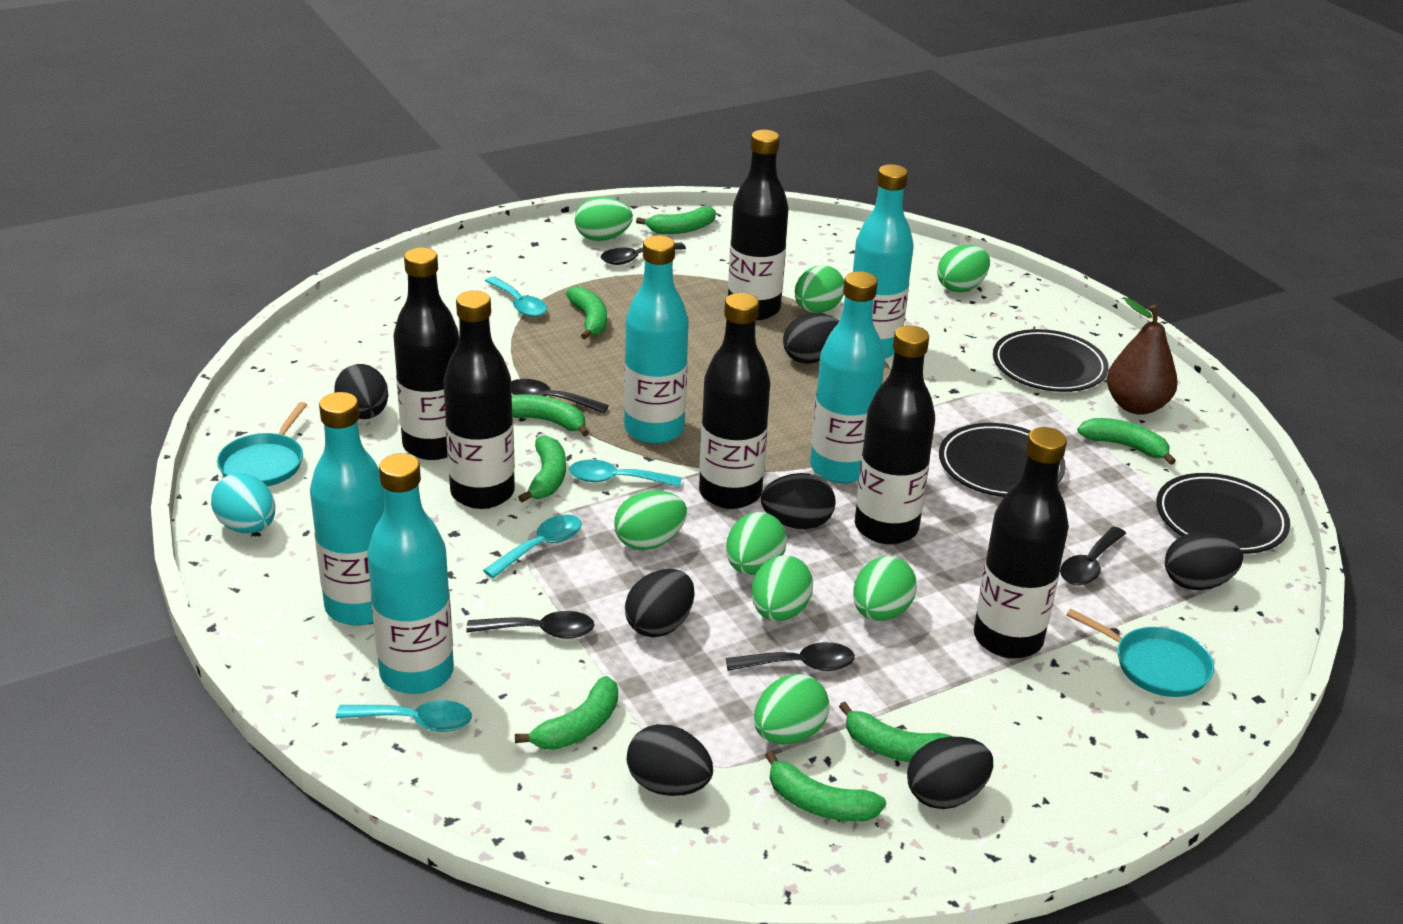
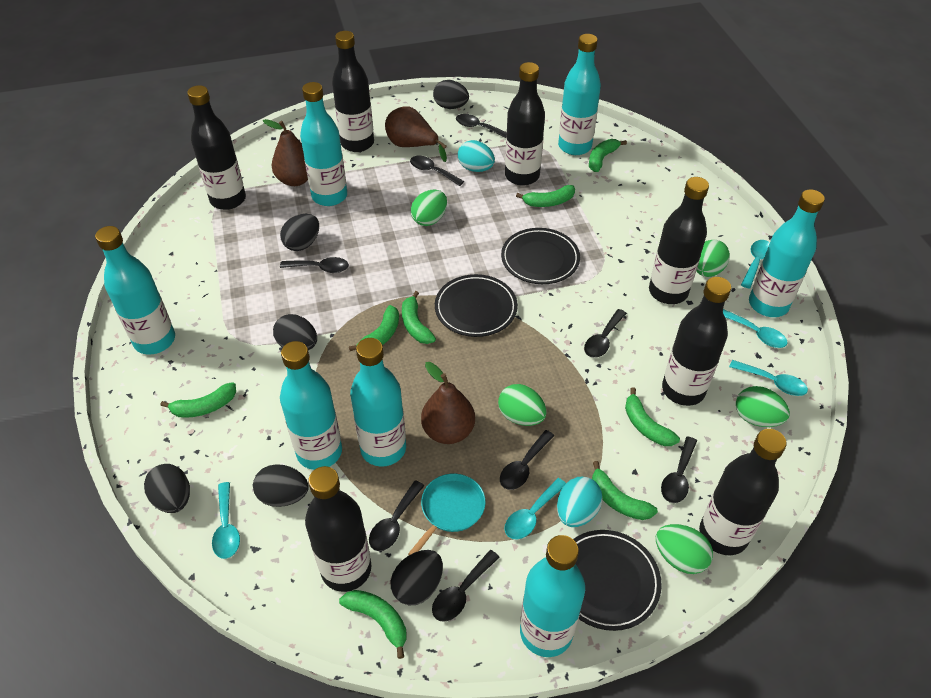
black bottle: [393,247,459,460] [443,290,515,509] [699,293,770,509] [728,130,789,320] [855,325,935,544] [974,427,1069,659] = 6 -> [187,85,246,210] [305,466,371,592] [332,31,374,152] [505,62,545,186] [649,177,709,304] [662,277,731,406] [699,429,787,555] = 7
black egg: [334,364,388,419] [625,569,694,638] [627,724,713,796] [761,473,836,529] [783,313,839,364] [907,737,993,809] [1165,532,1243,590] = 7 -> [144,464,190,513] [253,464,309,507] [273,314,317,350] [280,214,319,251] [391,550,443,605] [433,80,469,109] = 6
black spoon: [466,611,594,639] [511,379,609,413] [601,243,686,265] [726,642,855,671] [1060,526,1126,585] = 5 -> [280,257,349,273] [369,480,425,551] [410,156,464,186] [432,550,500,622] [456,114,507,138] [500,430,555,490] [584,309,626,358] [661,436,697,503] = 8
brown pear: [1107,298,1178,415] = 1 -> [263,119,308,186] [385,106,447,162] [421,362,475,444] = 3
green egg: [575,197,633,241] [614,490,687,550] [726,512,787,575] [751,555,813,621] [754,674,830,745] [795,265,844,313] [853,556,917,621] [937,245,990,292] = 8 -> [411,190,447,226] [498,384,546,426] [656,524,713,574] [696,240,730,277] [736,386,790,427] = 5
turquoise bottle: [310,392,384,626] [367,453,454,694] [624,235,689,444] [810,271,885,483] [853,164,913,358] = 5 -> [95,226,175,355] [280,341,342,470] [300,82,347,206] [350,338,406,467] [520,535,585,657] [558,34,601,155] [749,189,825,317] = 7
turquoise egg: [211,473,275,533] = 1 -> [458,140,495,172] [557,477,603,527] = 2
turquoise pan: [217,402,307,487] [1067,609,1214,697] = 2 -> [408,474,486,555] = 1
turquoise spoon: [336,700,472,732] [483,514,582,578] [485,276,547,317] [569,460,682,487] = 4 -> [212,482,240,559] [504,478,566,540] [723,309,787,348] [729,360,808,396] [741,240,770,289] = 5

